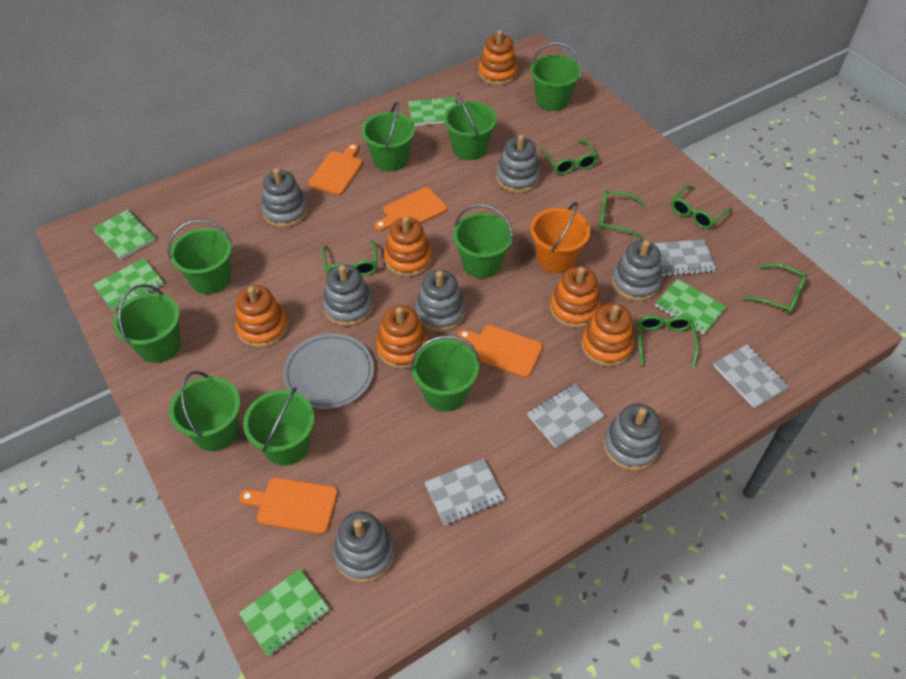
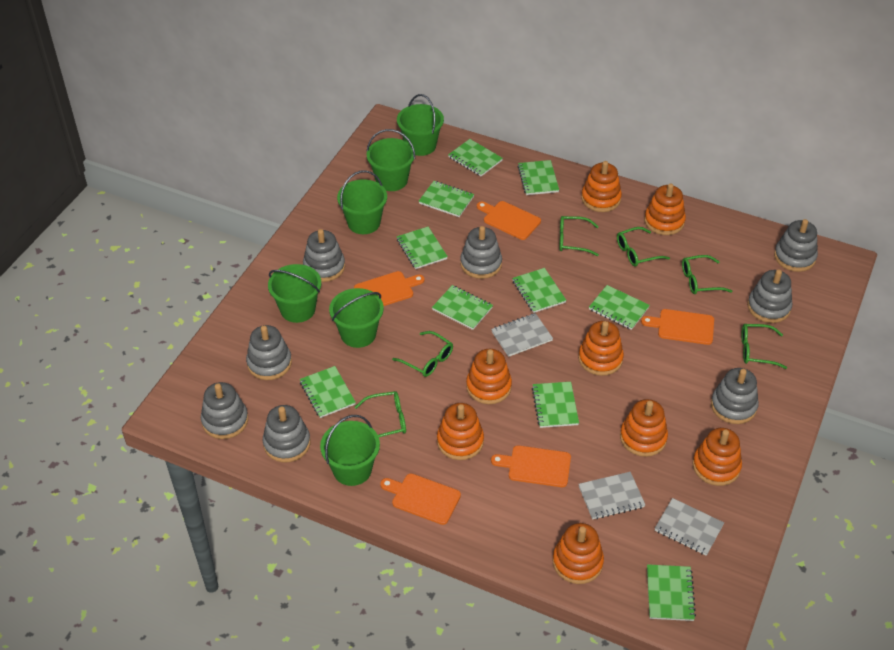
green bucket: [113,284,181,363] [168,219,232,294] [169,371,240,451] [243,387,315,465] [361,102,415,172] [410,335,480,412] [444,93,497,160] [453,204,513,279] [531,42,582,111] = 9 -> [268,264,321,323] [320,415,380,486] [329,288,384,348] [337,170,387,234] [366,129,415,191] [397,94,444,156] = 6
green notebook: [93,209,156,259] [93,258,164,312] [239,569,330,657] [408,96,456,126] [655,279,727,335] = 5 -> [300,366,356,418] [397,227,448,269] [418,181,474,217] [432,285,493,330] [448,139,503,176] [512,268,566,313] [518,160,559,195] [532,382,579,428] [589,285,650,330] [647,564,696,621] = 10
grey notebook: [424,458,505,525] [527,383,605,448] [653,239,716,276] [713,345,789,408] = 4 -> [491,313,553,357] [579,472,645,520] [655,498,724,556] = 3
grey plate: [283,333,374,409] = 1 -> none = 0
grey stacking toy: [261,168,308,228] [323,265,373,326] [333,512,394,583] [415,270,465,332] [496,135,540,193] [603,404,661,471] [612,240,662,301] = 7 -> [201,382,248,439] [246,325,292,380] [262,405,310,463] [303,229,345,282] [460,226,502,279] [711,368,759,424] [747,269,792,323] [774,219,818,272] = 8
orange bucket: [530,202,590,273] = 1 -> none = 0
orange cutting board: [239,477,338,534] [308,144,363,195] [374,187,447,231] [457,325,543,378] = 4 -> [354,271,425,306] [380,474,461,525] [477,201,541,240] [491,445,571,487] [641,309,714,345] = 5
orange stacking toy: [235,285,288,348] [376,305,428,369] [384,216,432,277] [478,30,518,85] [550,266,601,328] [581,303,634,367] = 6 -> [437,403,484,460] [466,349,512,404] [552,523,604,584] [578,321,624,376] [581,161,622,212] [620,399,668,457] [644,183,686,235] [693,428,742,486] = 8

